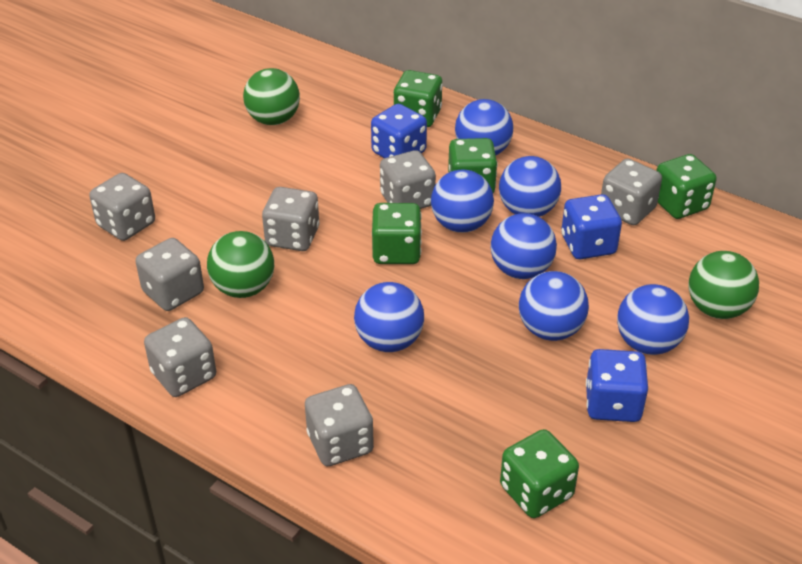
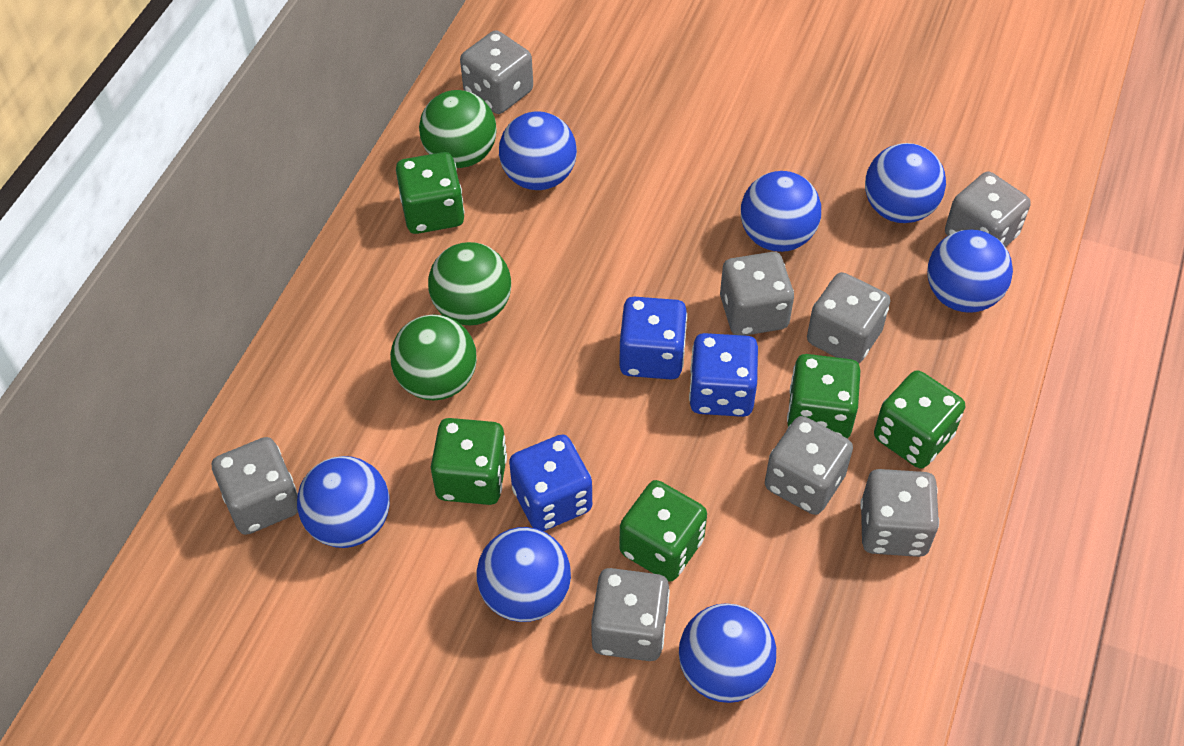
grey dice: [89,173,155,241] [136,238,204,311] [144,317,216,397] [262,187,319,251] [305,384,374,466] [380,150,436,209] [601,159,662,225] = 7 -> [212,437,298,535] [460,30,533,114] [591,568,670,661] [720,252,794,336] [765,416,853,515] [807,272,890,363] [860,469,939,557] [945,172,1031,247] = 8

